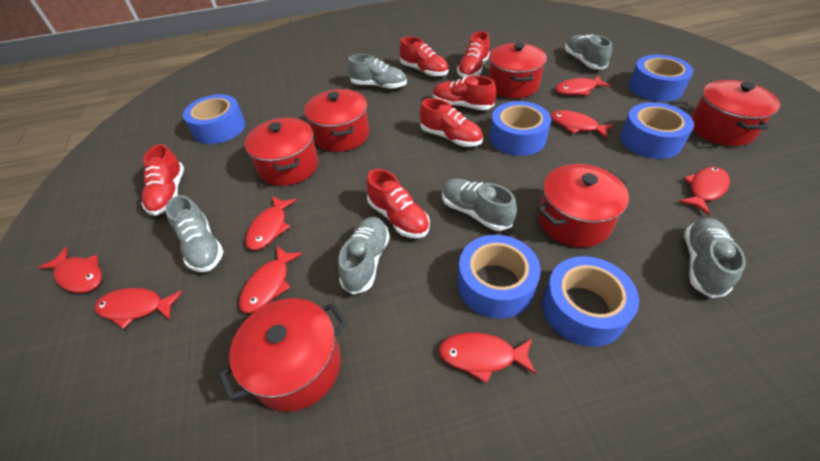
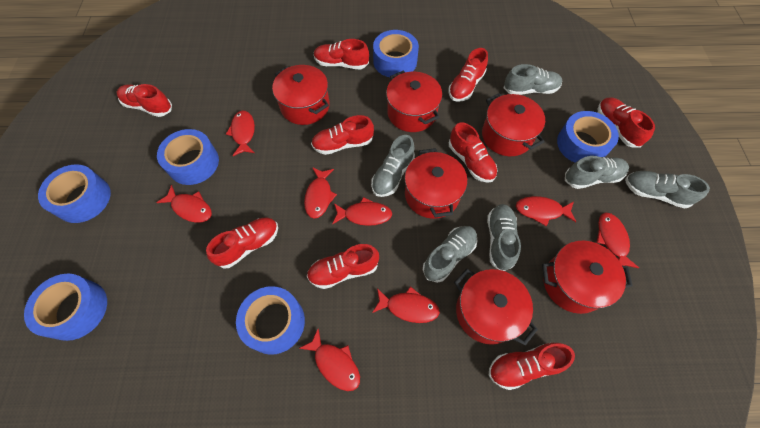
red shoe: [141,144,184,216] [366,169,430,238] [400,37,449,77] [420,98,483,147] [433,76,496,110] [457,31,490,78] = 6 -> [117,84,172,117] [206,217,278,268] [307,244,379,289] [311,115,374,155] [314,39,369,70] [448,48,488,102] [449,122,498,183] [489,343,575,390] [598,97,655,148] = 9

